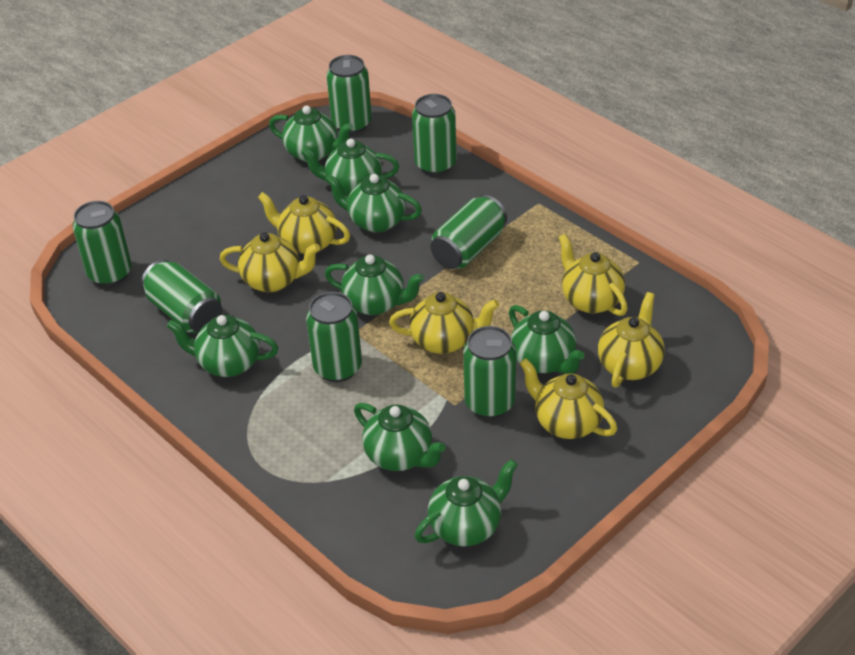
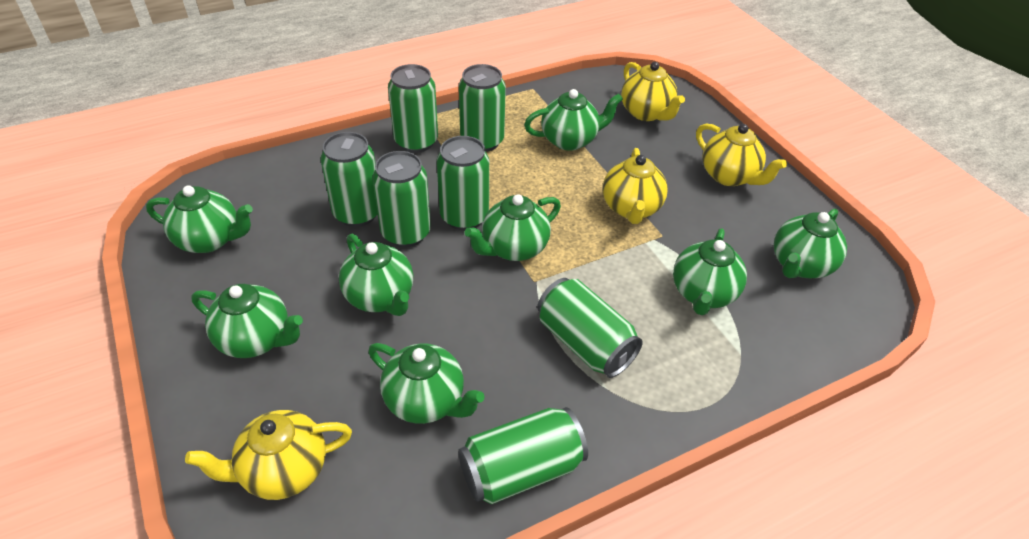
yellow teapot: [219,232,320,292] [258,192,350,254] [389,292,499,354] [520,358,617,439] [559,234,628,316] [598,292,665,388] = 6 -> [185,410,352,500] [603,148,668,224] [621,62,685,121] [696,124,787,186] = 4

